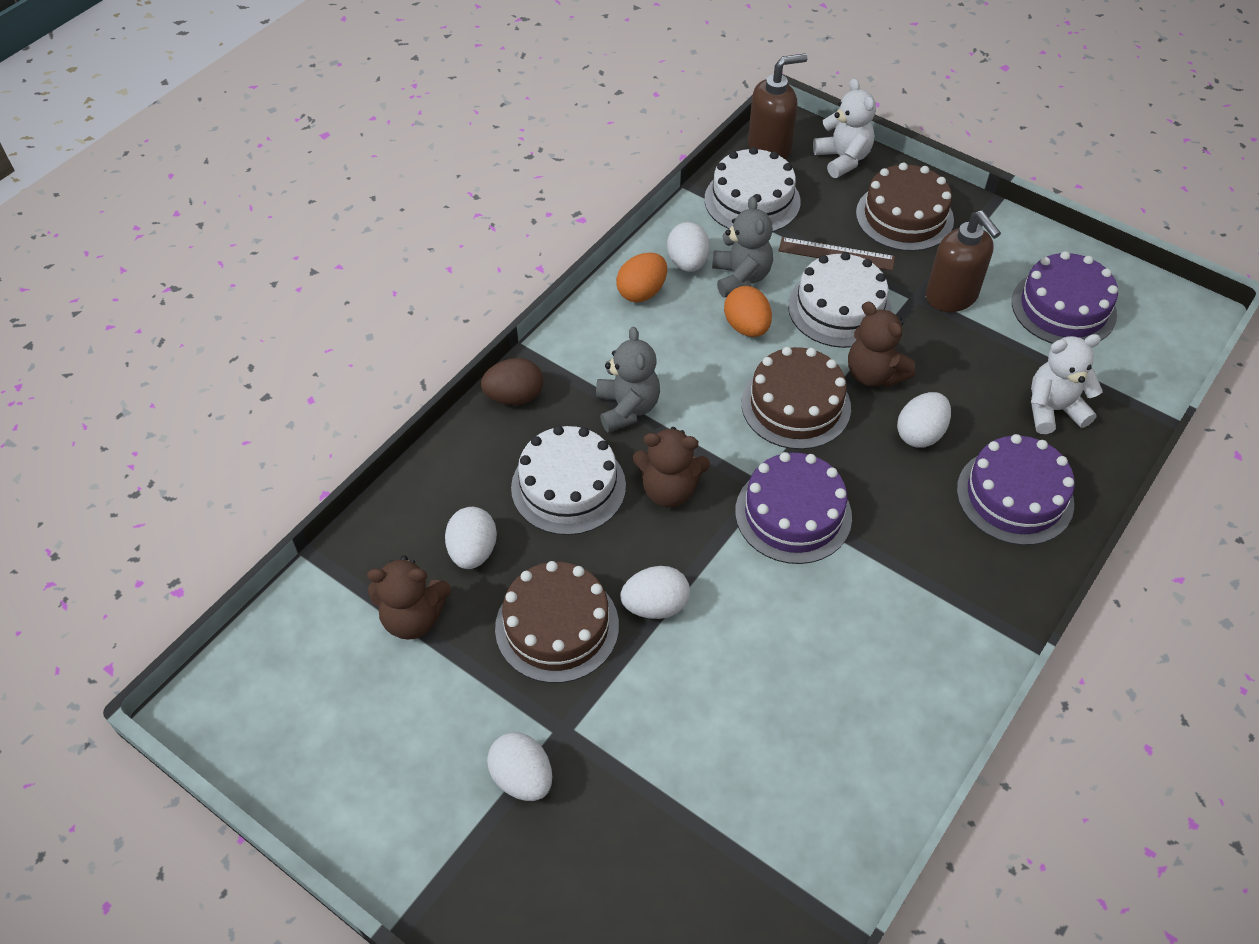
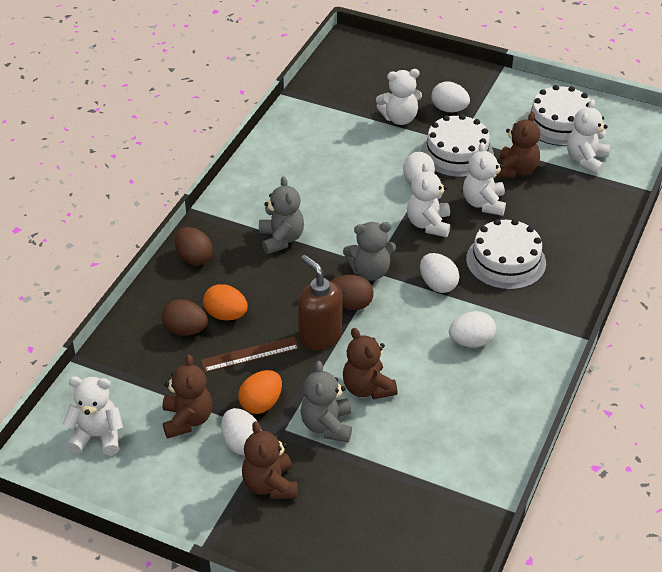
brown cake: [495,561,619,683] [741,347,851,449] [856,163,954,251] = 3 -> none = 0
brown egg: [481,358,543,405] = 1 -> [162,299,208,336] [175,227,213,266] [331,275,373,310] = 3
brown soap dispenser: [748,53,807,160] [926,211,1001,312] = 2 -> [298,255,343,350] = 1
brown teddy bear: [367,555,451,640] [633,427,710,507] [848,302,915,387] = 3 -> [162,354,212,439] [242,421,297,499] [343,328,398,400] [496,112,540,178] = 4
grey teddy bear: [596,327,660,432] [712,196,773,298] = 2 -> [259,176,304,254] [300,361,352,443] [343,222,396,281] = 3
purple cake: [735,452,852,564] [957,434,1075,545] [1012,251,1118,344] = 3 -> none = 0
white teddy bear: [813,78,876,178] [1031,334,1103,434] = 2 -> [62,377,123,455] [376,69,422,125] [407,162,450,237] [463,142,506,216] [567,99,610,175] = 5

